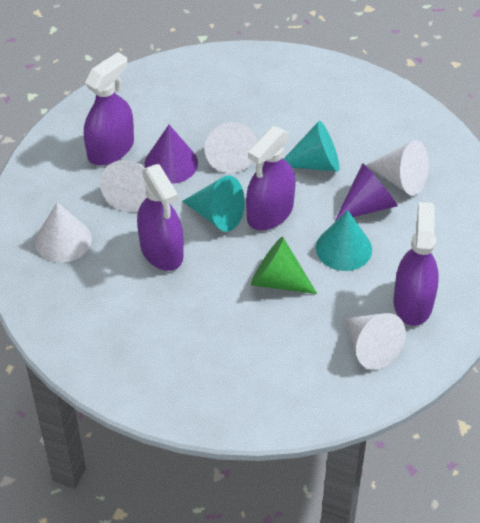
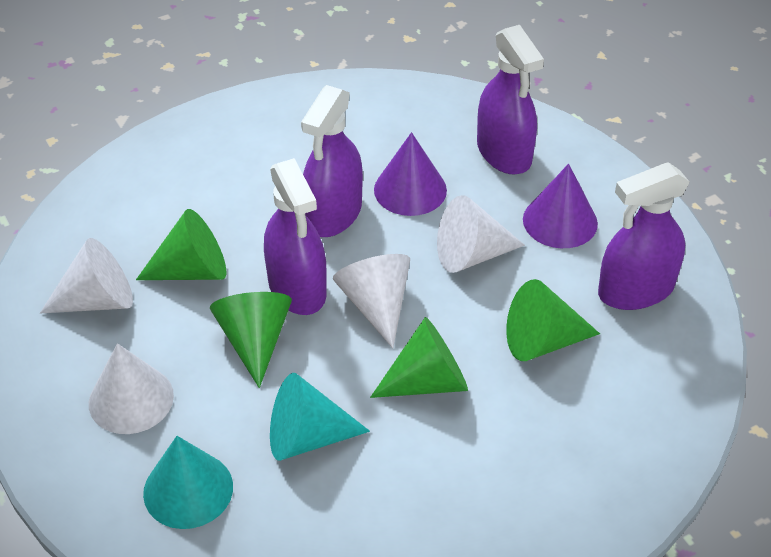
green cone: [251,237,317,294] = 1 -> [136,209,226,280] [210,292,292,388] [370,317,468,398] [506,279,600,361] = 4
turquoise cone: [182,175,245,232] [284,121,340,172] [316,210,372,271] = 3 -> [143,436,233,529] [270,373,370,461] = 2
white cone: [35,202,92,263] [100,160,147,212] [204,122,258,173] [345,313,406,370] [367,140,429,195] = 5 -> [40,238,133,313] [89,343,174,434] [333,254,410,348] [437,195,525,273] = 4

